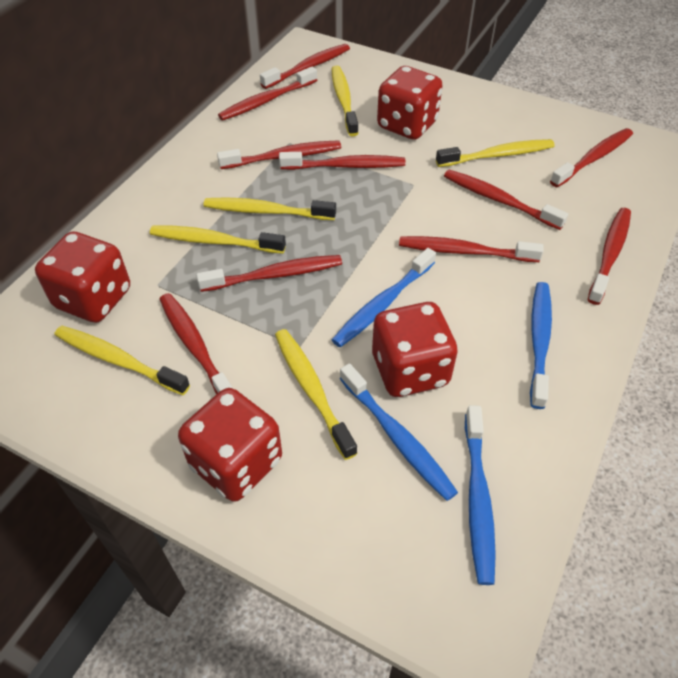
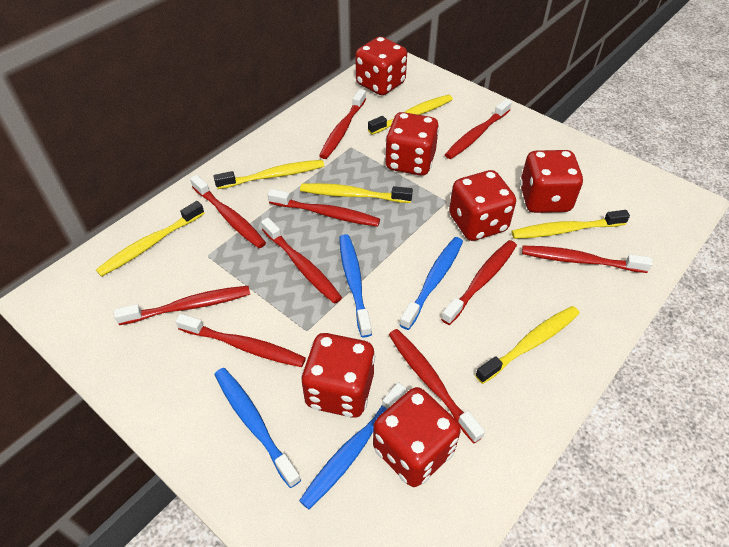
red dice: [35,232,130,323] [178,388,282,502] [372,302,458,397] [377,66,443,140] = 4 -> [301,333,375,418] [355,37,407,95] [373,387,461,487] [385,112,439,176] [449,170,516,241] [520,150,583,213] = 6

